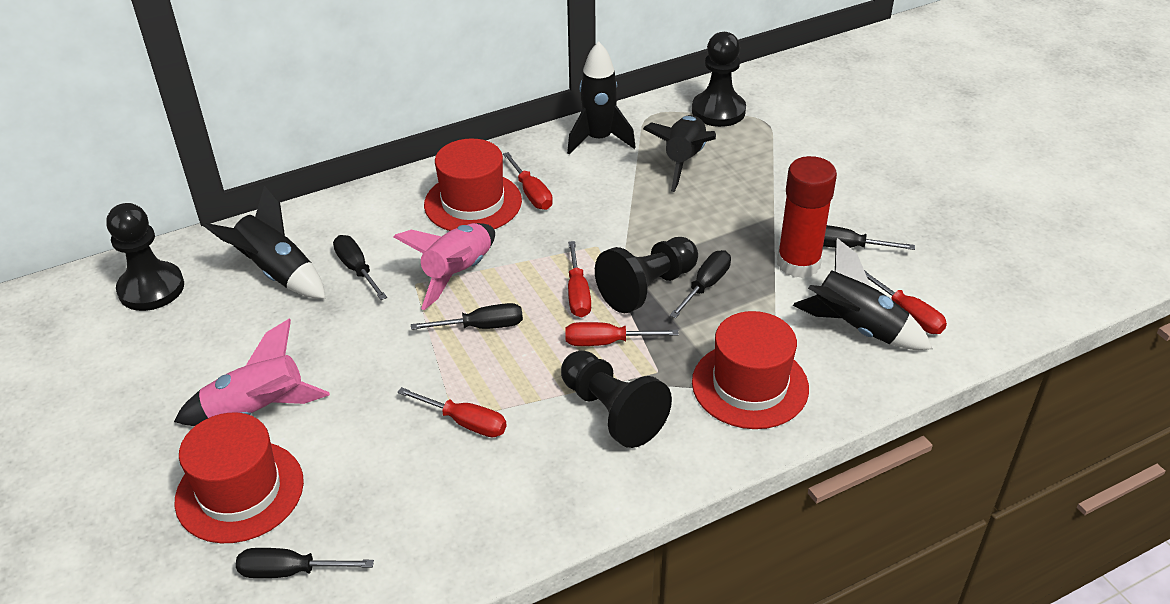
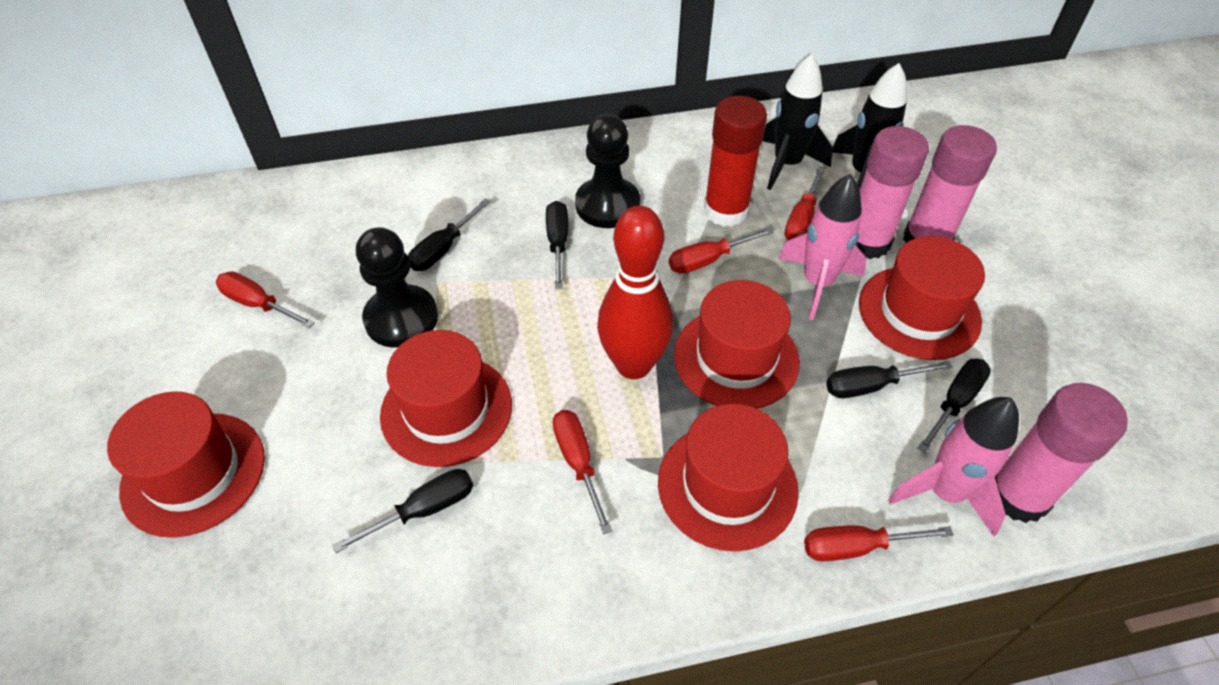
black pawn: [106,203,184,311] [561,350,672,448] [595,237,698,313] [692,32,746,127] = 4 -> [356,227,438,348] [575,114,640,228] = 2
black rocket: [204,186,326,299] [567,41,636,155] [643,115,716,192] [793,238,932,350] = 4 -> [763,54,833,190] [832,63,907,191] = 2
pink glue stick: none = 0 -> [856,126,929,259] [903,125,997,243] [995,383,1128,523] = 3
red bowling pin: none = 0 -> [597,206,673,379] = 1
red hat: [174,412,304,543] [424,138,522,231] [692,311,809,429] = 3 -> [107,391,265,538] [380,330,512,467] [658,404,799,551] [674,280,800,409] [859,236,985,360] = 5

